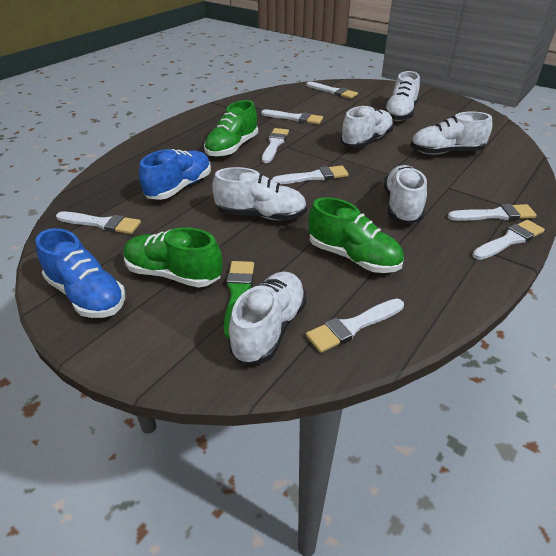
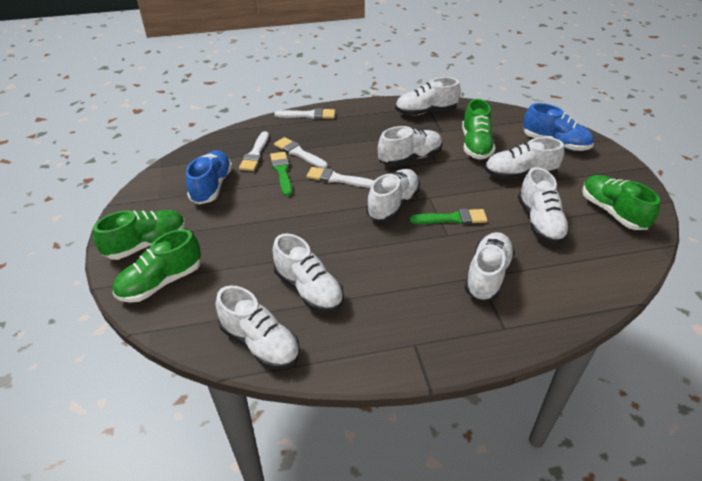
green brush: [224,261,254,339] = 1 -> [270,152,292,196] [410,208,487,224] = 2
green shoe: [123,227,222,288] [204,100,258,157] [308,197,404,273] = 3 -> [93,210,186,260] [113,229,201,303] [462,99,495,160] [582,175,660,230] = 4
white brush: [56,212,141,234] [261,109,323,124] [262,128,289,163] [272,165,349,184] [306,81,358,99] [306,299,404,353] [448,204,537,221] [472,220,545,260] = 8 -> [239,131,269,171] [274,108,335,119] [274,137,328,169] [306,167,374,188] = 4
white shoe: [212,167,307,220] [228,272,307,364] [341,106,394,148] [384,71,420,121] [384,165,427,224] [410,112,492,155] = 6 -> [216,286,300,370] [273,233,344,313] [366,169,420,222] [378,126,443,166] [395,77,461,116] [465,232,515,301] [485,137,564,179] [518,167,570,244] = 8

